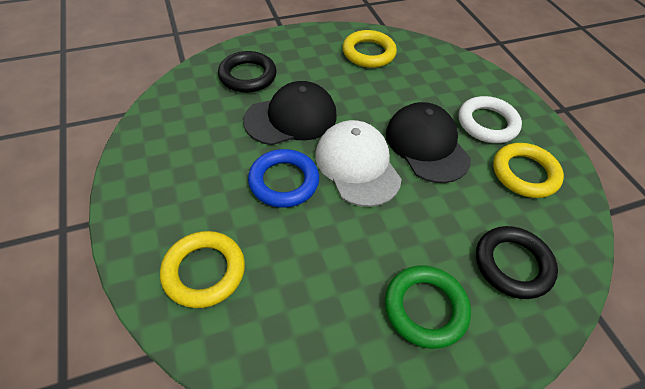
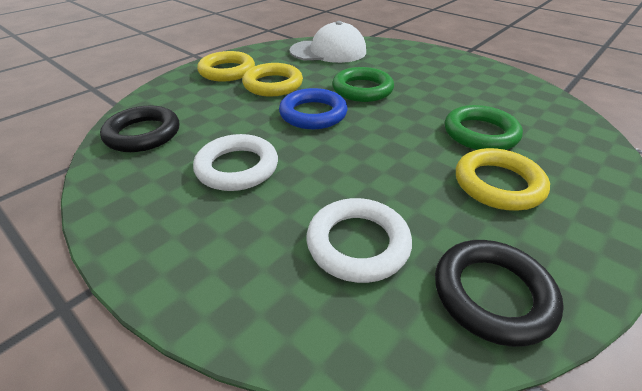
black cap: [243,81,337,145] [386,102,471,183] = 2 -> none = 0
green ring: [385,266,471,349] = 1 -> [332,67,394,102] [445,105,523,150] = 2
white ring: [459,96,522,143] = 1 -> [193,134,278,191] [306,198,412,283] = 2

